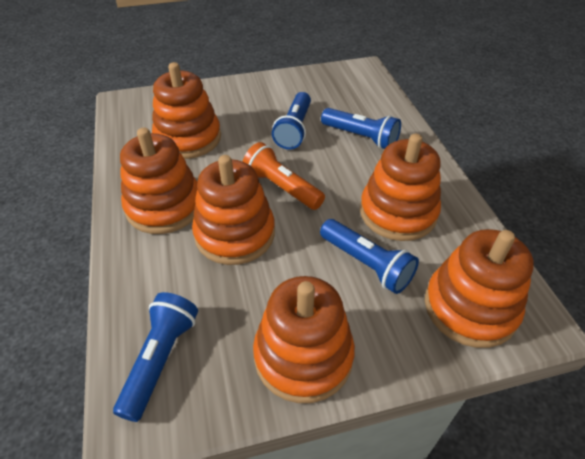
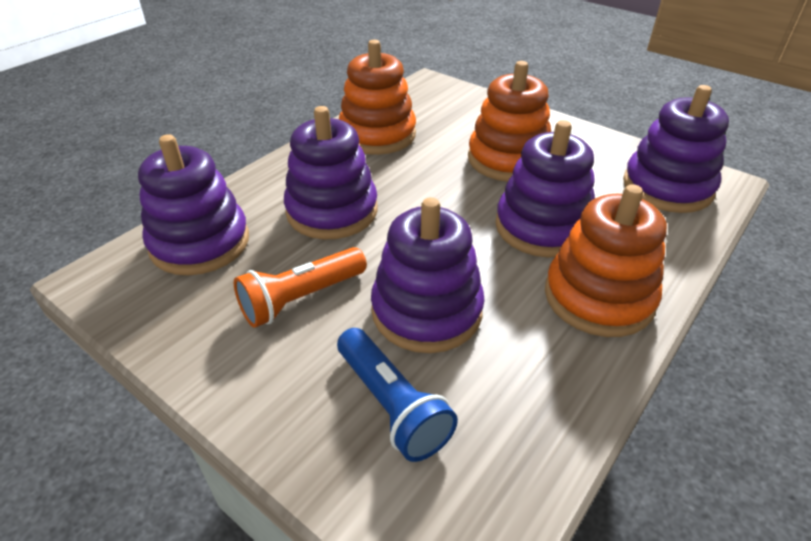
blue flashlight: [113,292,198,422] [272,92,311,149] [320,219,419,294] [321,108,401,149] = 4 -> [337,328,458,462] = 1
orange stacking toy: [120,128,198,234] [152,62,221,159] [192,155,275,265] [253,276,355,403] [360,134,441,241] [425,229,534,348] = 6 -> [339,40,416,155] [468,61,551,182] [545,184,667,337] = 3
purple stacking toy: none = 0 -> [138,134,249,275] [284,106,378,239] [371,197,484,353] [495,120,595,258] [623,85,729,213] = 5

